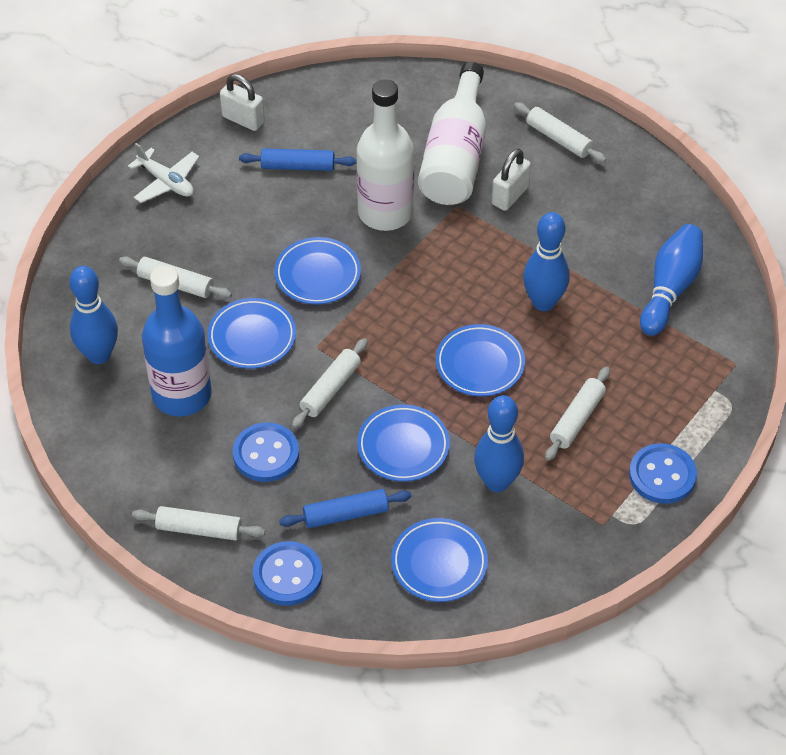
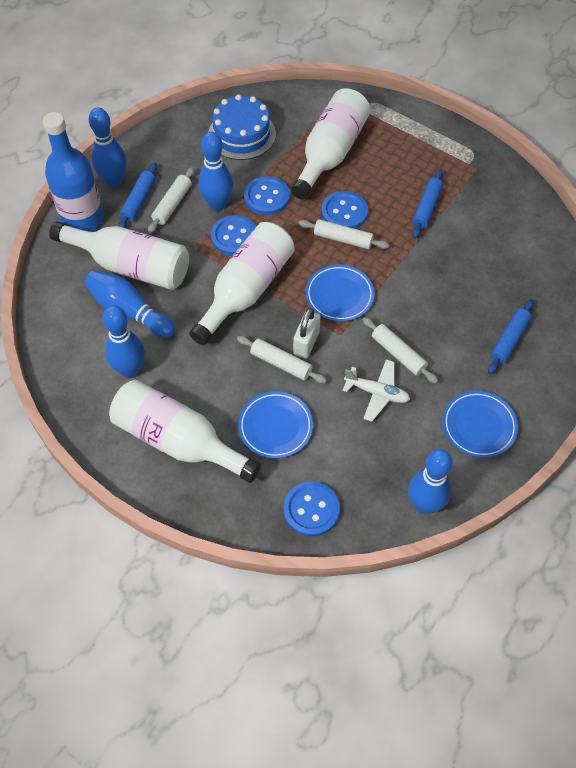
blue bowling pin: [69,266,118,364] [474,395,524,492] [523,212,570,311] [640,224,703,336] = 4 -> [84,270,175,338] [89,107,126,187] [103,305,145,378] [198,132,233,211] [408,449,453,514] = 5
blue button: [233,422,299,482] [253,541,322,606] [629,443,697,504] = 3 -> [211,215,257,256] [244,176,290,215] [284,482,340,537] [322,191,368,229] = 4
blue cake: none = 0 -> [208,94,276,160] = 1
blue plate: [207,298,296,369] [274,237,361,304] [357,404,450,482] [391,518,488,602] [436,324,525,396] = 5 -> [238,391,313,459] [306,265,374,322] [443,391,518,458] = 3
blue rolling pin: [239,148,356,171] [279,489,412,528] = 2 -> [118,162,157,228] [412,169,443,239] [488,299,534,374] = 3
white bottle: [356,79,414,231] [418,62,486,205] = 2 -> [49,221,189,290] [109,380,261,483] [189,222,295,345] [291,88,371,200] = 4
white padlock: [220,74,265,131] [492,149,531,211] = 2 -> [293,308,320,359] = 1
white rolling pin: [119,256,232,298] [132,506,265,541] [292,338,368,429] [514,102,606,163] [545,367,610,461] = 5 -> [148,167,195,234] [237,336,327,383] [299,219,389,249] [362,317,438,384] = 4

